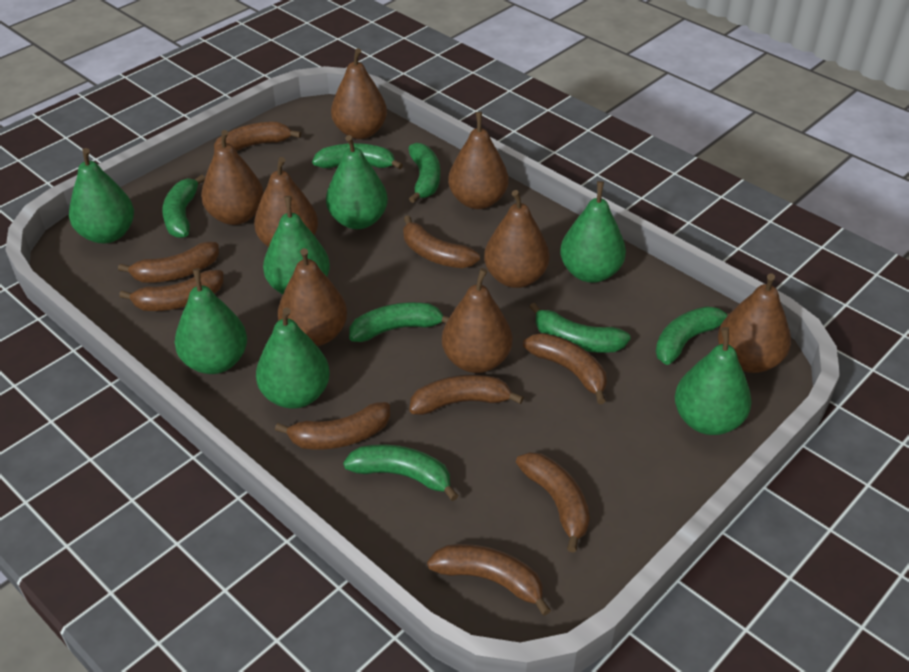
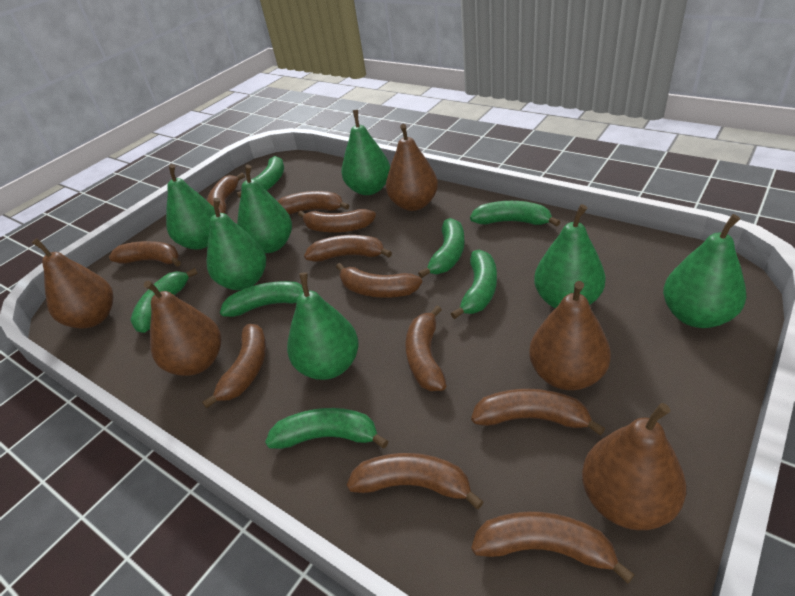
brown banana: [118,242,219,283] [119,270,224,311] [214,122,301,152] [275,402,390,449] [403,216,480,268] [409,375,524,415] [427,544,551,616] [516,452,590,553] [523,333,607,404] = 9 -> [109,241,181,267] [202,324,266,409] [207,173,245,214] [277,191,350,215] [298,209,376,233] [304,235,392,262] [336,263,422,298] [347,453,484,509] [406,306,447,391] [471,389,605,436] [471,512,635,583] = 11
brown pear: [201,130,264,225] [254,157,318,247] [278,248,347,346] [331,49,387,139] [442,268,512,373] [448,112,509,209] [484,190,550,288] [718,274,791,373] = 8 -> [32,238,113,329] [144,281,221,376] [386,124,438,211] [529,281,611,390] [582,403,686,530] = 5

